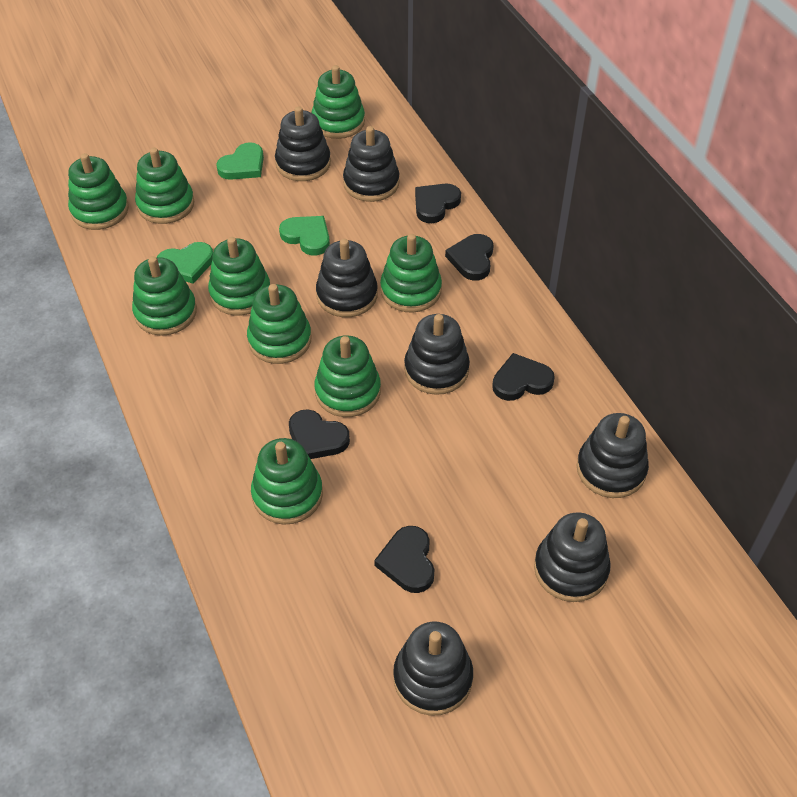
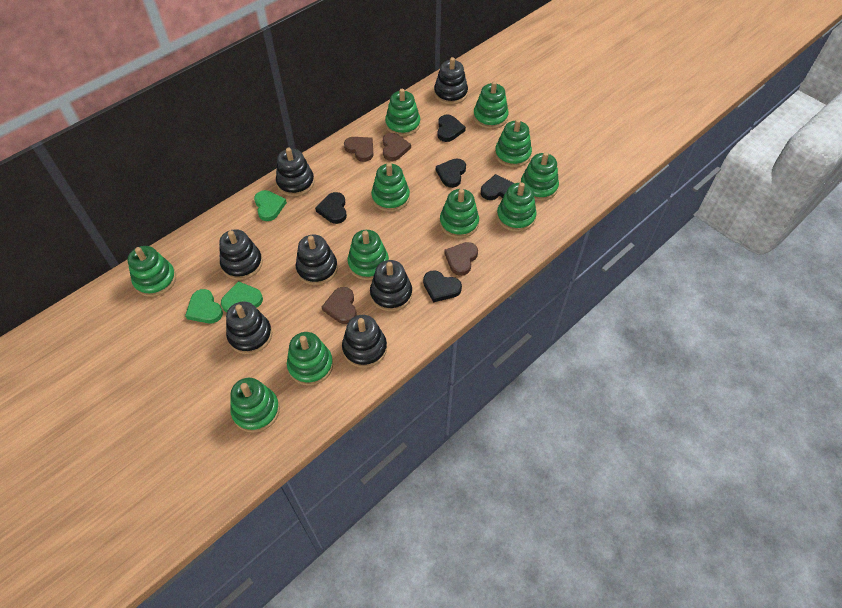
brown heart: none = 0 -> [322,287,357,324] [344,137,373,162] [383,133,411,161] [444,242,478,276] = 4
green stacking toy: [68,153,129,230] [132,256,197,336] [135,148,194,224] [208,237,270,316] [247,284,311,364] [251,438,323,525] [311,65,365,139] [314,335,381,417] [380,234,442,313] = 9 -> [128,246,176,297] [230,378,280,433] [287,332,333,386] [347,230,389,280] [371,163,410,212] [385,89,420,136] [440,189,479,238] [473,81,509,129] [495,119,532,168] [497,182,537,232] [521,152,559,201] = 11

